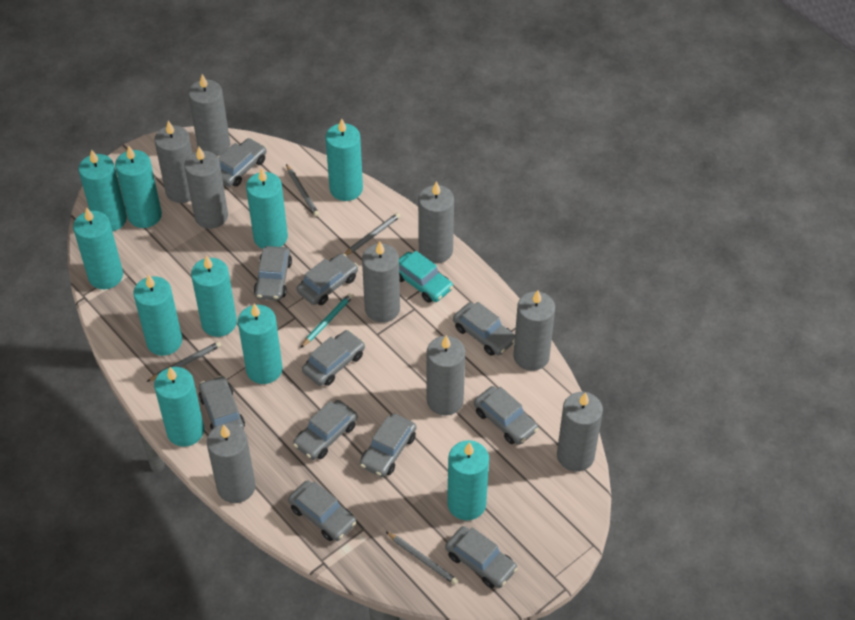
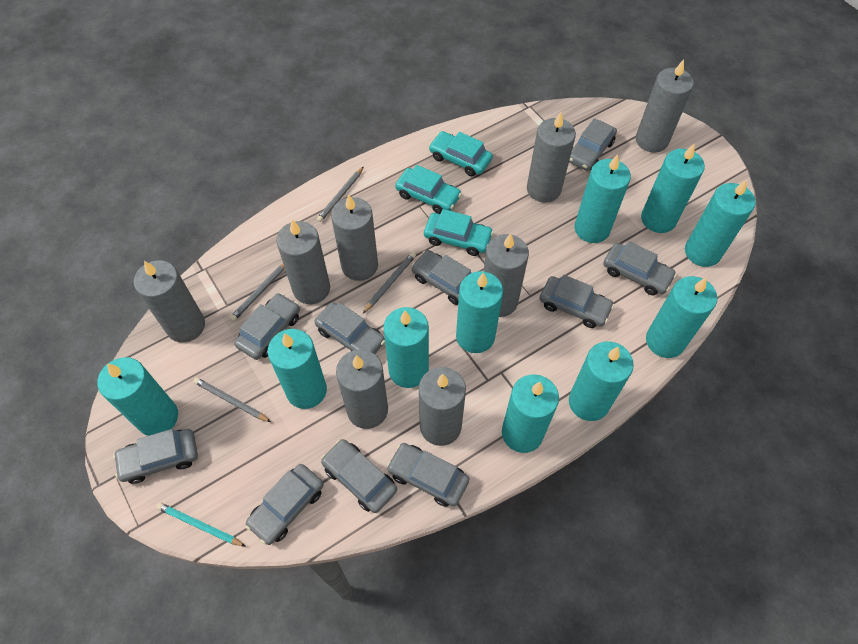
grey candle: [154,121,192,203] [184,147,228,229] [188,74,230,156] [207,423,256,503] [362,241,400,323] [418,181,454,264] [427,335,465,416] [513,290,555,371] [557,392,603,472] = 9 -> [134,260,205,343] [276,220,330,304] [331,195,378,281] [336,349,388,429] [419,367,466,446] [484,233,529,317] [527,112,576,203] [636,60,694,153] = 8
grey car: [199,376,245,431] [218,138,267,187] [254,246,292,300] [288,480,356,541] [293,400,358,460] [297,254,358,305] [302,330,365,386] [360,414,416,477] [445,526,518,588] [453,302,515,356] [474,386,538,445] = 11 -> [113,429,198,484] [234,293,300,360] [245,464,324,545] [315,302,385,354] [321,439,397,513] [387,443,470,507] [411,250,471,305] [540,275,614,328] [569,118,617,171] [603,241,677,295] = 10
turquoise car: [399,251,453,303] = 1 -> [395,165,462,214] [424,209,494,256] [429,131,493,176] = 3

